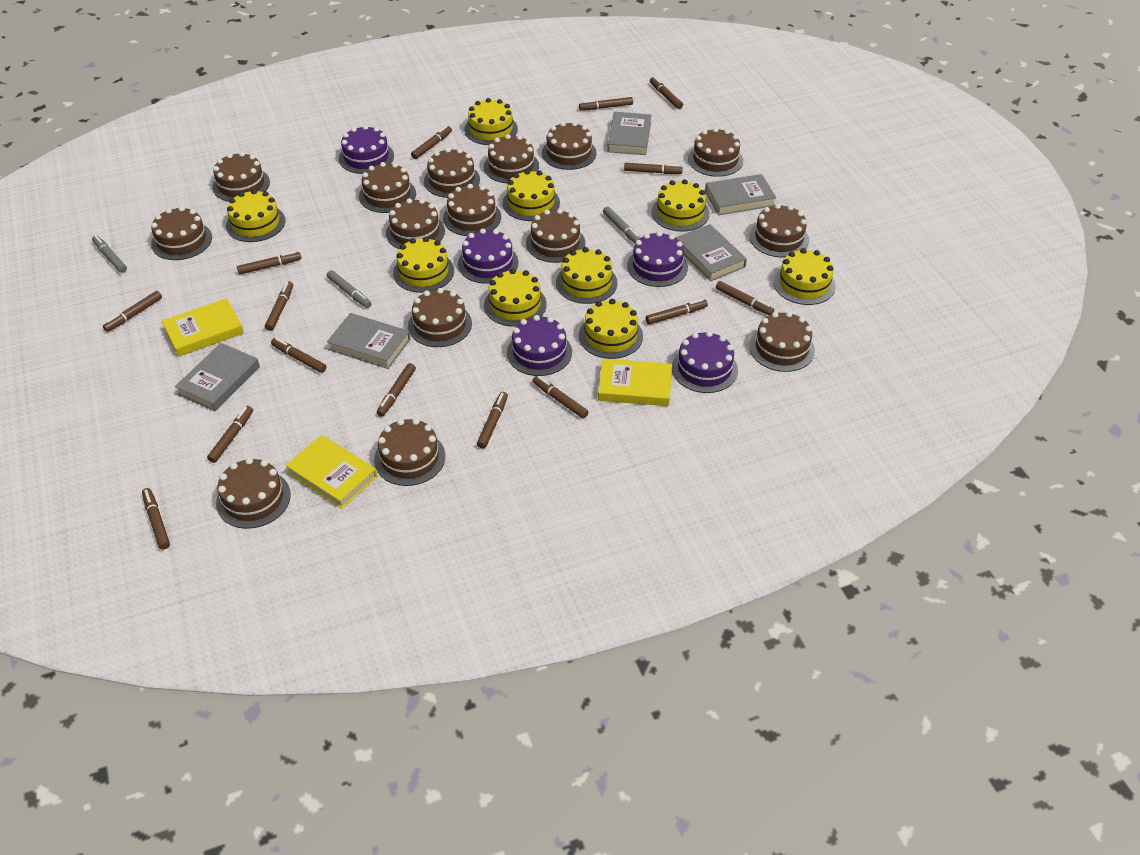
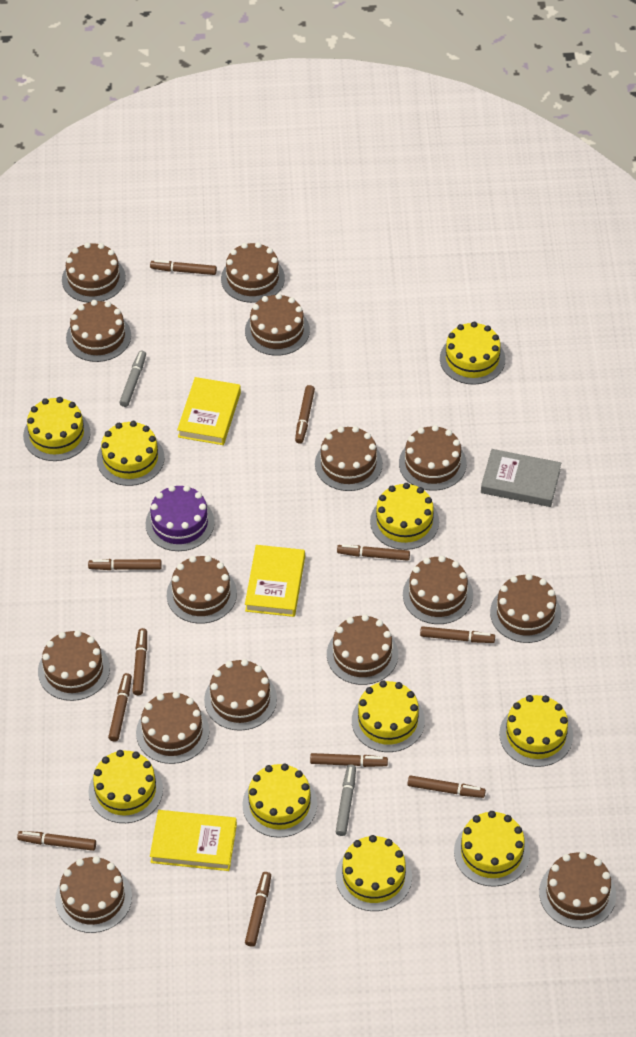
brown marker: [103,291,162,332] [142,488,170,549] [207,406,253,463] [237,251,302,274] [265,281,293,331] [271,338,326,373] [377,363,416,417] [411,126,452,159] [477,392,508,449] [533,376,588,418] [579,97,633,110] [624,163,683,174] [646,299,708,325] [650,77,683,109] [716,281,774,315] = 15 -> [17,831,96,851] [88,559,162,570] [108,673,132,741] [132,628,147,695] [150,260,217,275] [245,872,271,947] [295,385,315,443] [310,753,388,767] [337,544,410,561] [407,775,486,798] [420,626,495,643] = 11
grey book: [175,343,260,411] [327,313,411,369] [607,112,652,155] [676,224,747,282] [705,174,776,216] = 5 -> [481,449,561,507] = 1
grey marker: [92,235,127,273] [327,270,371,308] [603,206,640,243] = 3 -> [119,350,146,407] [336,764,356,836] = 2
purple cake: [339,125,394,174] [458,229,518,284] [507,315,572,376] [627,231,688,287] [672,331,738,393] = 5 -> [146,485,215,551] = 1
yellow cake: [226,189,285,242] [393,237,454,293] [464,98,518,145] [484,269,547,327] [503,170,560,221] [556,247,618,304] [579,299,643,359] [651,179,709,232] [773,248,836,305] = 9 -> [23,397,90,461] [88,750,163,823] [97,421,165,486] [242,763,317,838] [336,835,412,911] [352,680,425,752] [370,483,439,550] [440,322,505,385] [454,811,530,887] [499,695,573,767] = 10

